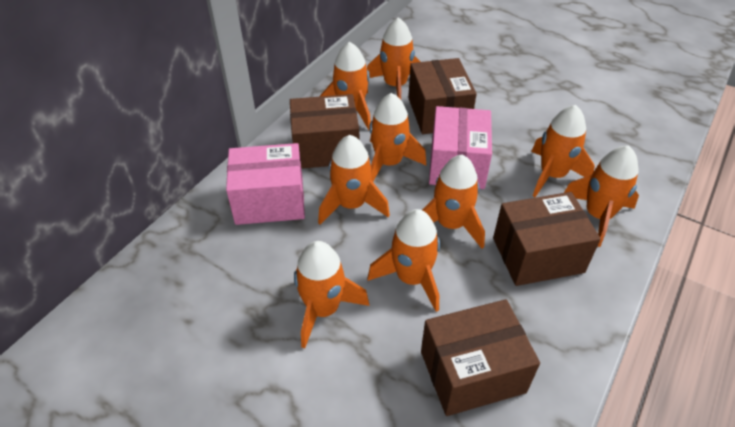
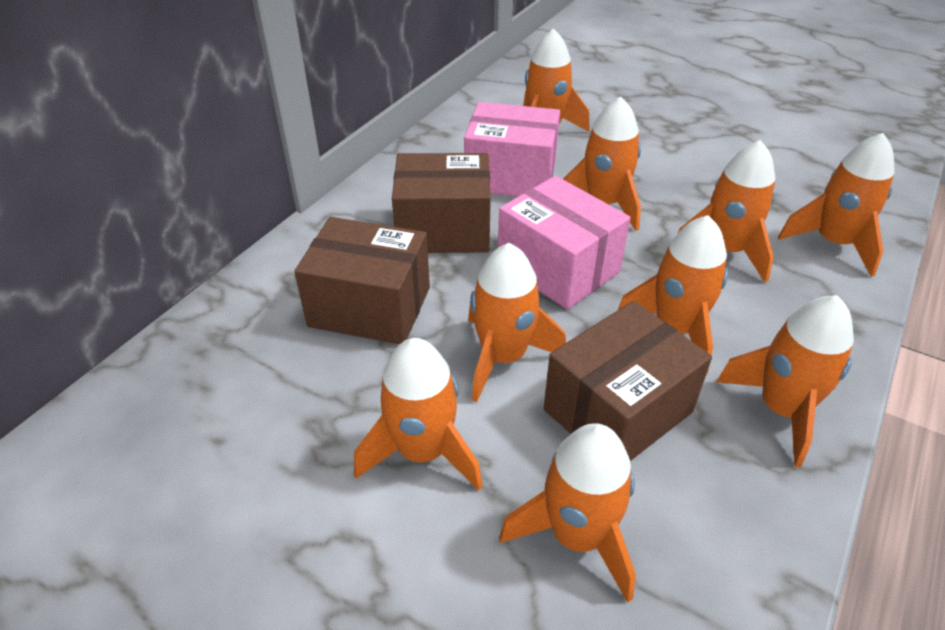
brown box: [290,94,359,169] [408,58,477,134] [421,299,540,416] [493,192,601,286] = 4 -> [294,217,430,344] [392,153,491,253] [544,301,712,461] = 3

